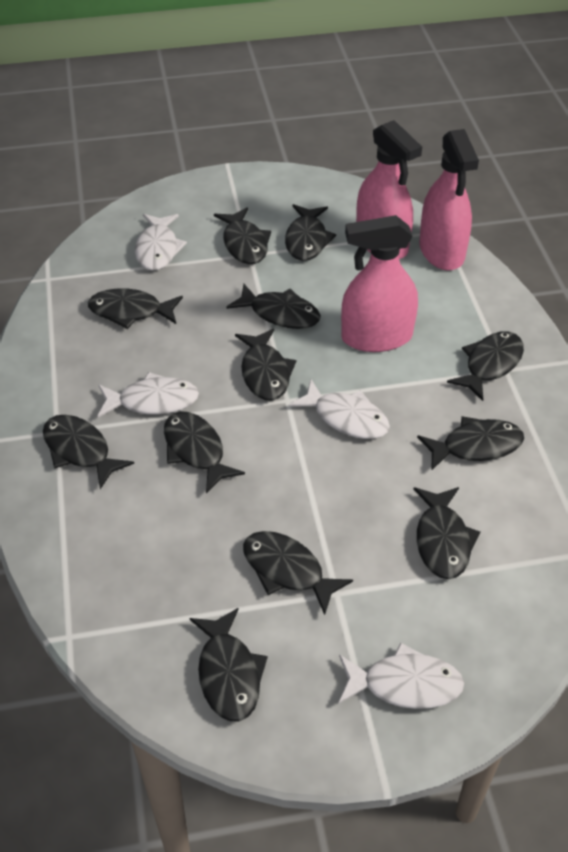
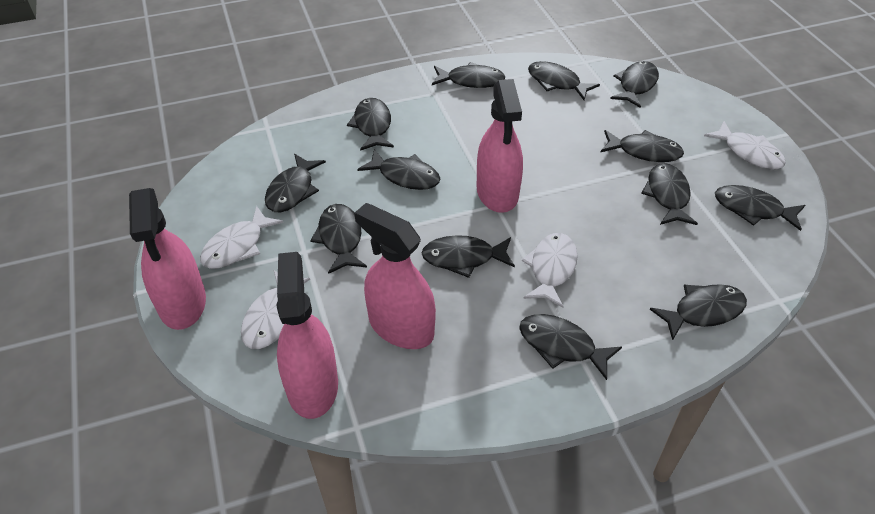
black fish: [43,415,134,489] [88,289,183,329] [164,411,245,494] [189,608,268,721] [214,207,271,264] [226,283,321,329] [235,329,296,400] [243,531,353,615] [285,204,336,261] [413,487,480,579] [417,416,524,471] [447,331,524,401] = 12 -> [265,154,326,212] [310,204,367,274] [347,98,394,151] [357,149,440,190] [421,235,515,278] [432,62,506,88] [519,314,622,380] [528,61,600,100] [601,130,684,162] [610,61,659,108] [641,163,698,225] [650,284,747,340] [715,185,805,231] = 13
pink spray bottle: [341,215,418,352] [356,120,422,259] [419,129,479,270] = 3 -> [129,188,206,330] [277,252,338,419] [354,203,436,349] [477,79,523,213] = 4

